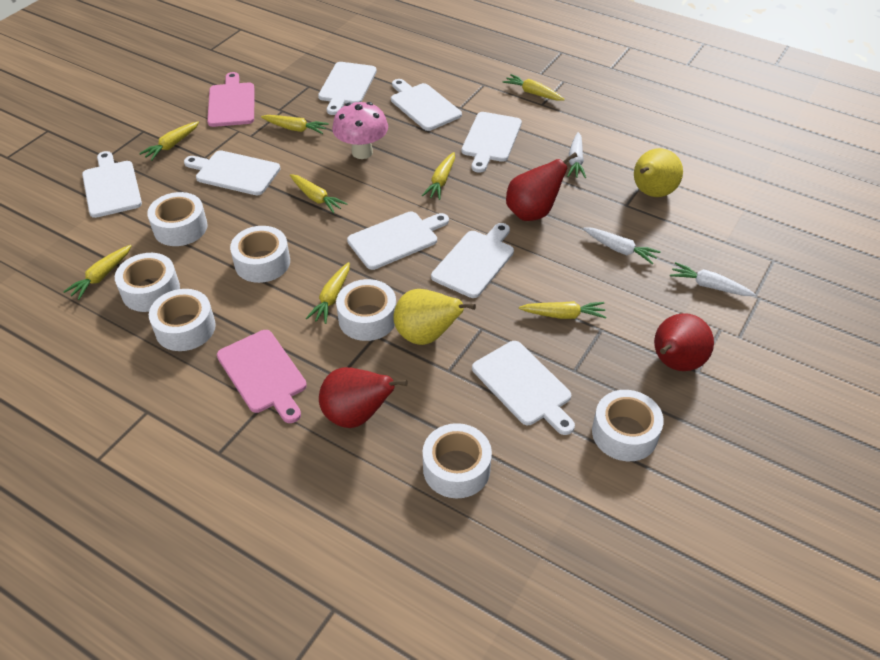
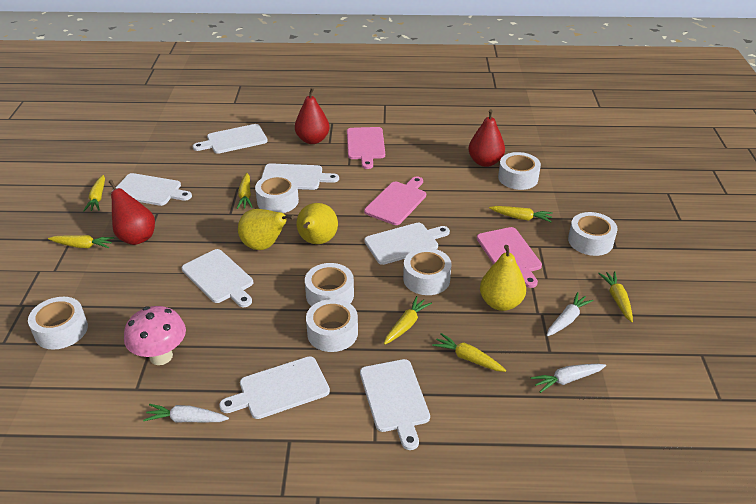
pink cutting board: [207,72,255,127] [217,330,307,423] = 2 -> [347,127,385,169] [364,176,426,225] [477,227,542,288] = 3
white cutting board: [82,151,142,218] [184,150,280,195] [318,62,377,115] [347,211,449,270] [391,79,462,131] [431,223,514,298] [462,112,522,173] [472,341,575,435] = 8 -> [116,173,192,206] [182,249,253,307] [193,124,268,154] [219,356,330,419] [261,163,339,190] [360,359,430,450] [364,223,450,265] = 7
yellow carrot: [63,245,132,300] [139,121,199,161] [261,115,329,134] [290,174,348,214] [306,262,350,324] [422,152,455,200] [503,74,565,101] [519,301,606,319] = 8 -> [48,235,114,248] [83,175,105,211] [237,173,253,209] [384,296,432,345] [432,333,506,372] [489,206,553,222] [598,271,633,322] = 7
yellow pear: [393,289,476,345] [634,148,683,197] = 2 -> [238,209,294,250] [297,203,338,244] [480,245,526,311] = 3

